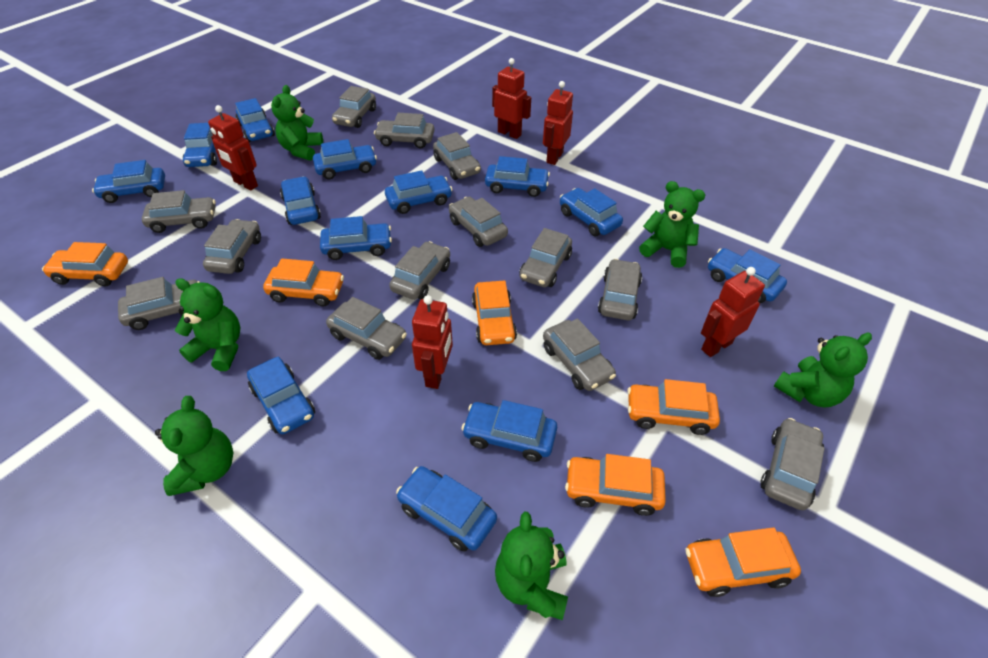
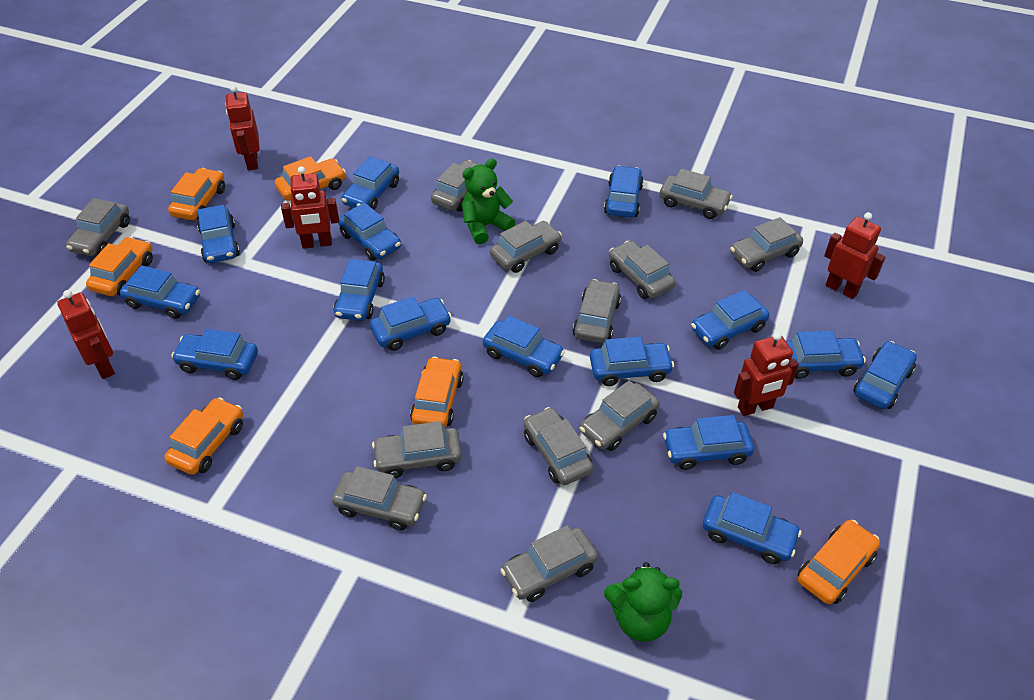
blue car: [92,160,165,203] [183,123,217,167] [235,98,275,142] [247,356,315,434] [280,176,321,225] [313,139,377,179] [320,216,392,260] [385,170,453,214] [396,466,497,552] [462,400,557,462] [485,156,550,197] [560,188,623,236] [708,248,787,303] = 13 -> [120,266,200,319] [171,329,258,380] [197,205,240,263] [334,259,385,321] [338,203,401,261] [342,156,399,210] [370,296,452,351] [483,316,565,377] [590,337,674,386] [604,166,644,218] [663,415,754,470] [691,290,769,350] [703,492,802,564] [786,331,866,379] [853,341,917,409] = 15
green teddy bear: [155,396,233,496] [175,278,240,371] [271,85,323,161] [495,512,568,620] [639,181,705,268] [774,333,872,408] = 6 -> [462,158,515,244] [604,562,682,642] = 2
grey car: [118,277,200,330] [142,190,216,233] [203,219,261,274] [326,297,407,360] [332,86,376,128] [374,113,435,148] [389,241,450,300] [433,132,481,180] [449,197,508,247] [519,228,572,287] [543,318,616,391] [598,259,642,320] [761,418,825,510] = 13 -> [66,198,130,256] [332,466,427,530] [372,421,462,478] [431,160,479,212] [490,221,562,273] [501,525,598,602] [524,407,593,485] [573,279,621,343] [580,380,660,451] [609,240,676,299] [659,169,733,219] [730,217,803,272] = 12

